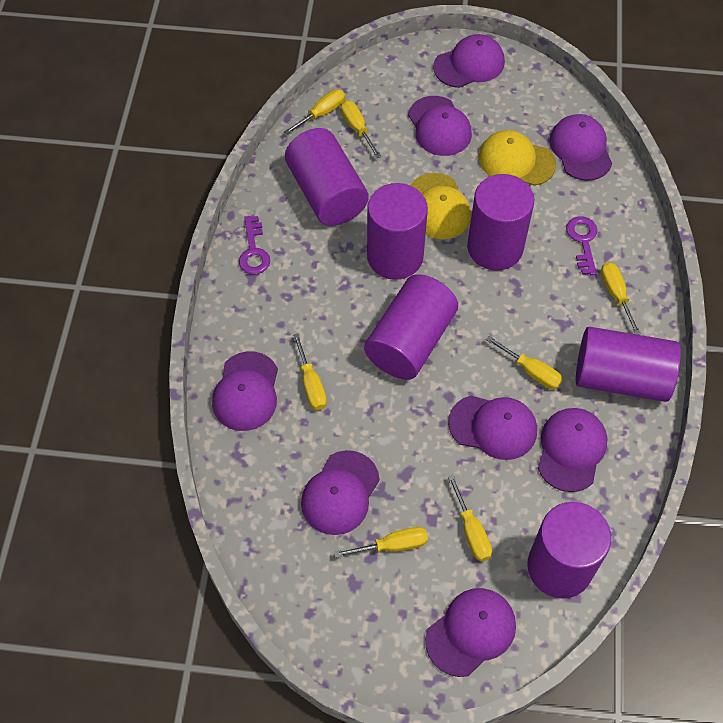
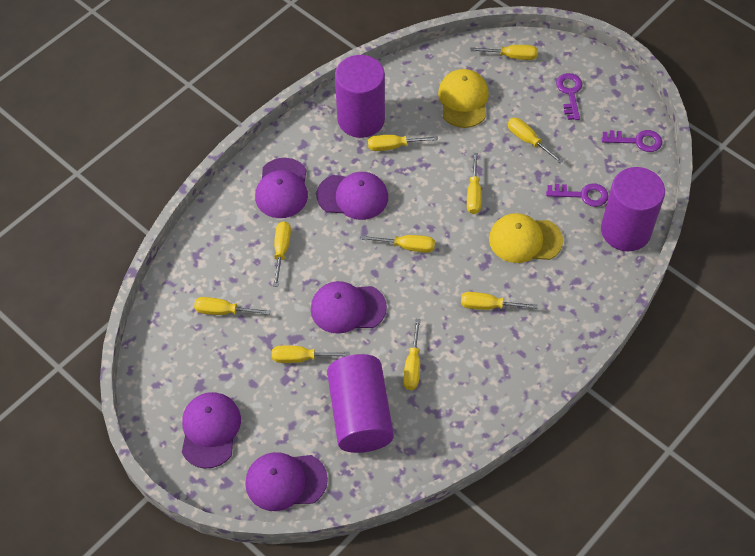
purple cap: [212,351,278,431] [301,450,380,535] [408,96,472,156] [425,588,516,677] [433,34,505,88] [448,396,537,460] [538,408,608,492] [549,114,612,181] = 8 -> [182,392,241,469] [245,452,328,511] [255,158,308,218] [311,281,387,334] [316,172,388,220] = 5
purple cylinder: [285,128,369,226] [364,274,458,380] [367,183,428,280] [467,174,534,271] [527,502,611,599] [576,327,681,402] = 6 -> [327,354,394,453] [335,55,385,138] [601,167,665,252] = 3
purple key: [239,216,270,274] [566,216,597,275] = 2 -> [546,183,609,207] [556,73,582,120] [601,130,662,152] = 3
yellow screwdriver: [284,89,345,135] [293,333,327,410] [334,527,428,558] [341,100,381,158] [448,475,492,561] [486,336,563,389] [601,262,641,335] = 7 -> [194,297,271,315] [272,345,350,363] [273,221,291,287] [361,235,435,253] [368,135,438,151] [403,319,421,390] [461,292,537,310] [467,153,482,214] [470,45,538,60] [508,118,563,164] = 10

